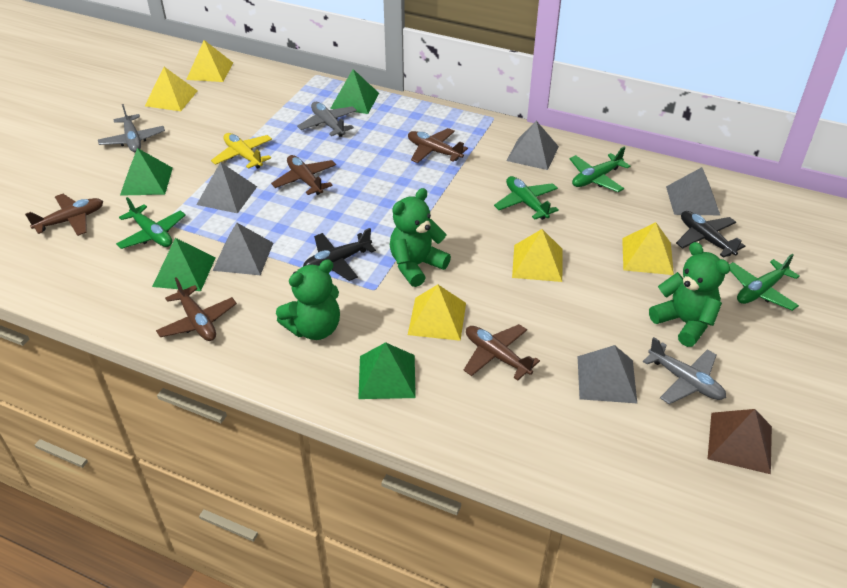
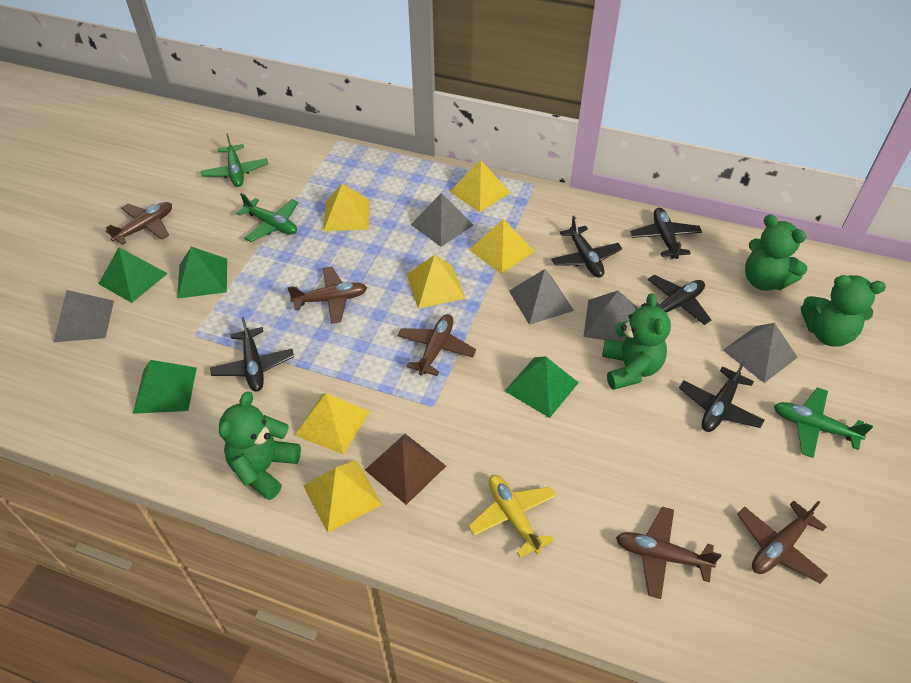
black plane: [303,228,376,281] [676,211,745,258] = 2 -> [210,317,294,392] [551,216,622,278] [630,208,702,259] [641,275,711,325] [679,361,764,432] = 5
green plane: [116,197,186,249] [494,176,559,220] [570,147,631,192] [729,254,799,311] = 4 -> [201,134,268,187] [236,193,298,242] [774,387,873,458] = 3
green teddy bear: [276,260,340,340] [390,188,451,287] [649,242,730,347] = 3 -> [219,392,301,500] [602,293,671,390] [745,215,807,291] [801,275,886,347] = 4
grey plane: [98,104,165,153] [297,102,357,137] [643,337,726,404] = 3 -> none = 0
yellow pyramid: [145,67,197,111] [186,40,233,82] [408,285,466,341] [512,229,563,282] [622,222,674,275] = 5 -> [295,393,370,455] [304,460,382,533] [323,183,370,231] [407,255,466,309] [450,160,511,212] [469,219,534,274] = 6

